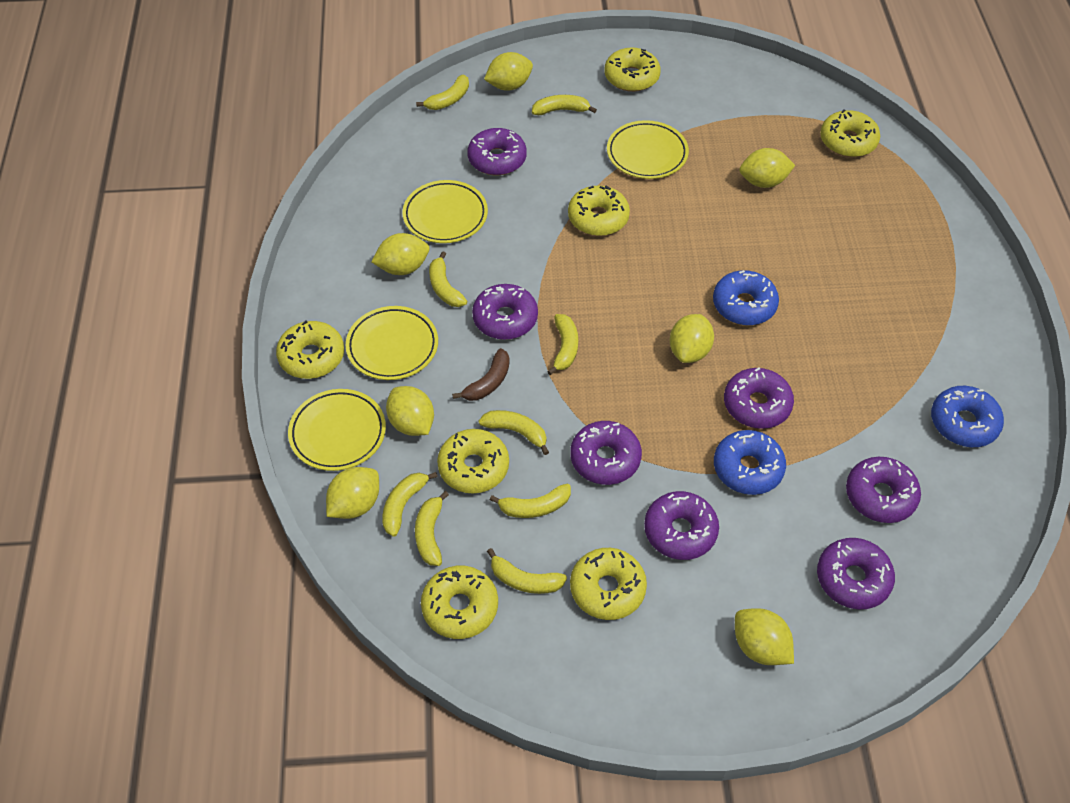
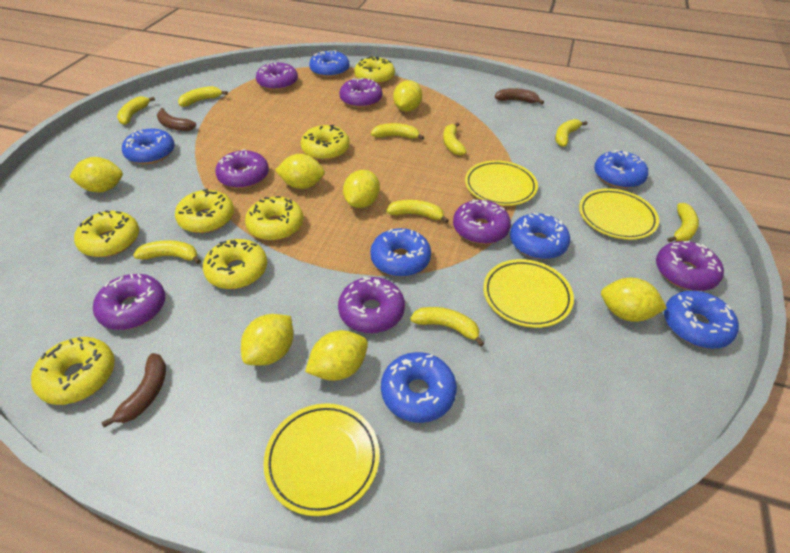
blue donut: [713,270,779,325] [714,430,786,495] [931,386,1004,447] = 3 -> [122,129,175,164] [309,50,349,78] [370,228,431,277] [381,352,457,423] [510,213,570,259] [594,150,648,189] [664,291,739,349] = 7
brown banana: [452,348,510,401] = 1 -> [101,353,166,428] [157,108,196,131] [495,88,544,104] = 3

